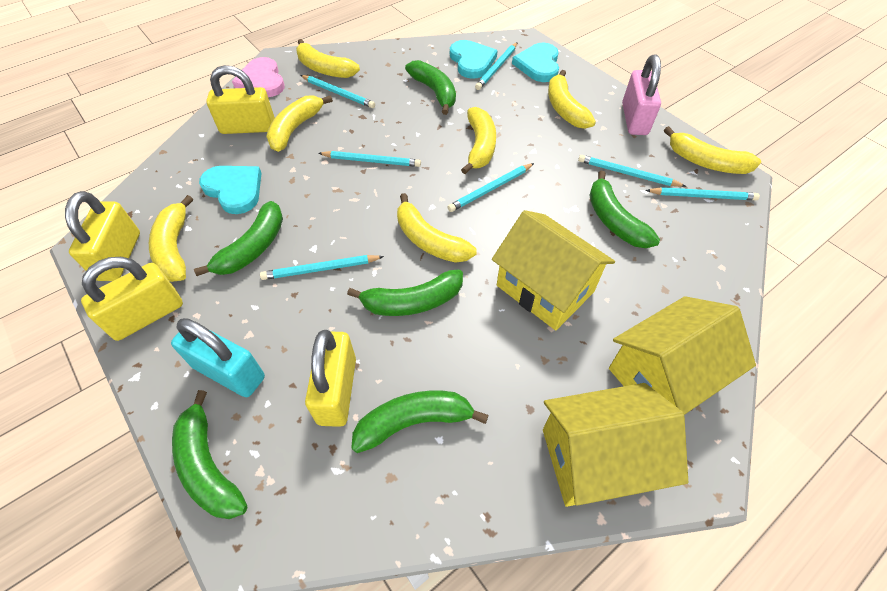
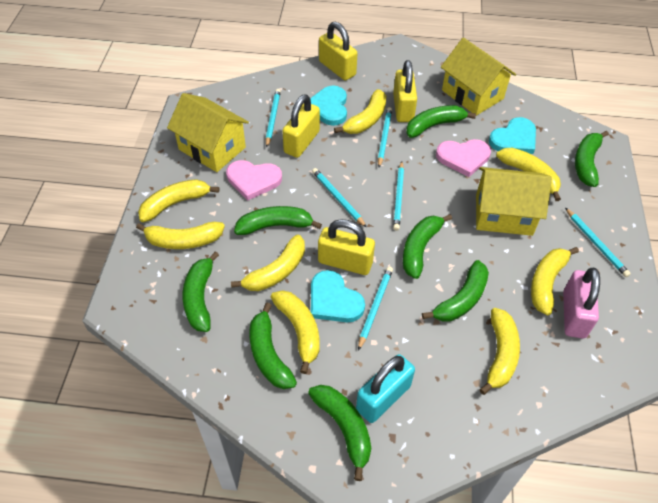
green banana: [172,390,248,519] [194,201,283,276] [347,270,463,316] [351,391,489,453] [405,60,456,115] [589,171,660,248] = 6 -> [183,251,219,332] [234,206,322,235] [249,303,297,389] [308,385,371,481] [403,214,452,279] [406,105,476,138] [422,260,489,321] [575,131,609,187] = 8
pink heart: [232,57,285,97] = 1 -> [226,160,282,200] [436,139,491,177] = 2
turquoise pencil: [260,255,384,280] [300,75,375,108] [318,151,421,167] [448,163,534,212] [475,42,518,90] [578,155,686,187] [645,187,760,200] = 7 -> [266,89,281,147] [312,168,367,228] [358,267,393,351] [378,107,392,167] [393,161,404,231] [565,208,631,277] = 6
yellow banana: [149,195,193,282] [266,95,333,152] [296,39,360,78] [397,193,477,263] [461,107,496,174] [548,70,596,129] [664,126,761,174] = 7 -> [136,222,225,249] [138,179,219,222] [231,235,305,291] [271,290,320,374] [334,89,387,134] [479,308,520,395] [496,148,561,201] [531,247,579,315] = 8

